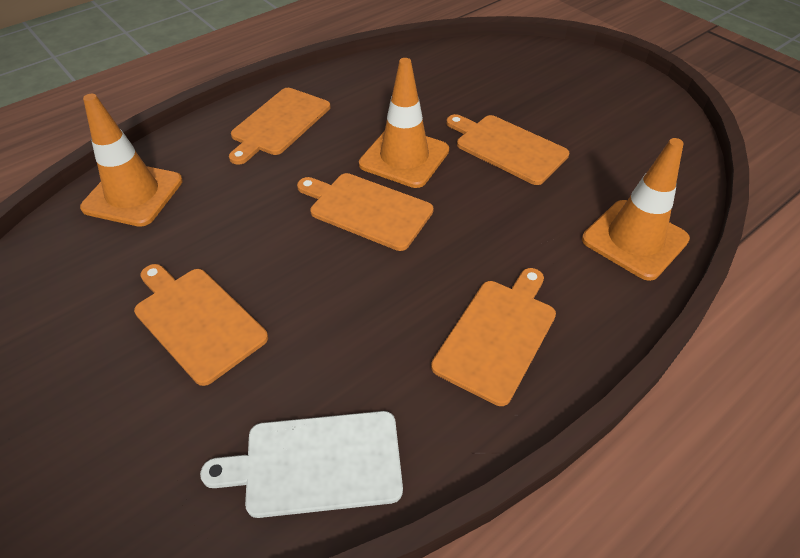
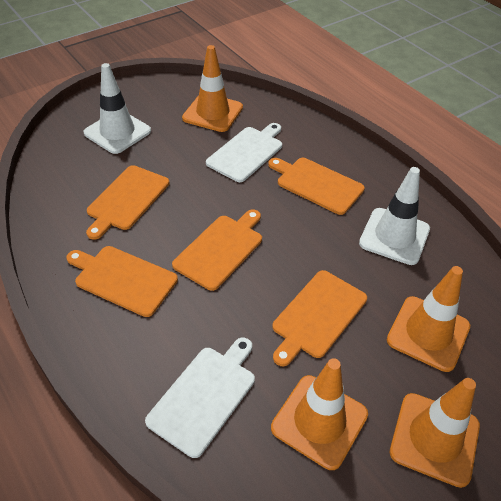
orange traffic cone: [80,94,183,227] [359,58,449,188] [582,138,690,281] = 3 -> [182,45,243,132] [271,358,368,470] [387,266,470,372] [390,378,480,488] = 4
white cutting board: [200,411,403,518] = 1 -> [145,338,255,458] [206,123,282,182] = 2
white traffic cone: none = 0 -> [83,63,151,154] [359,167,430,265] = 2

